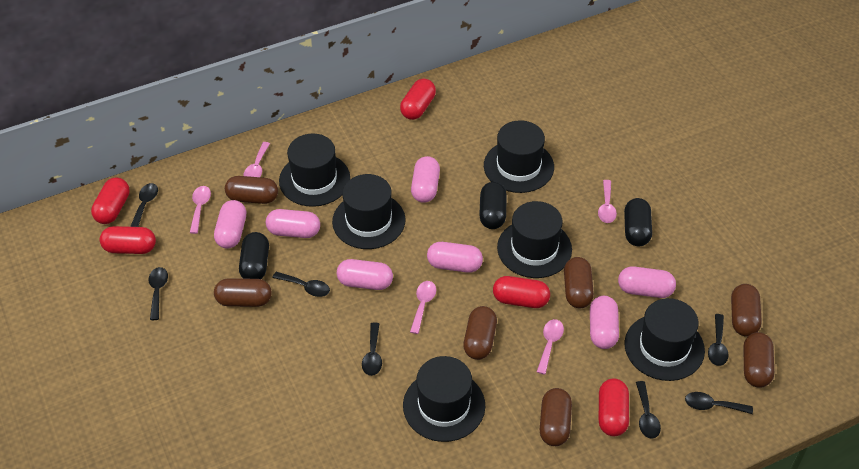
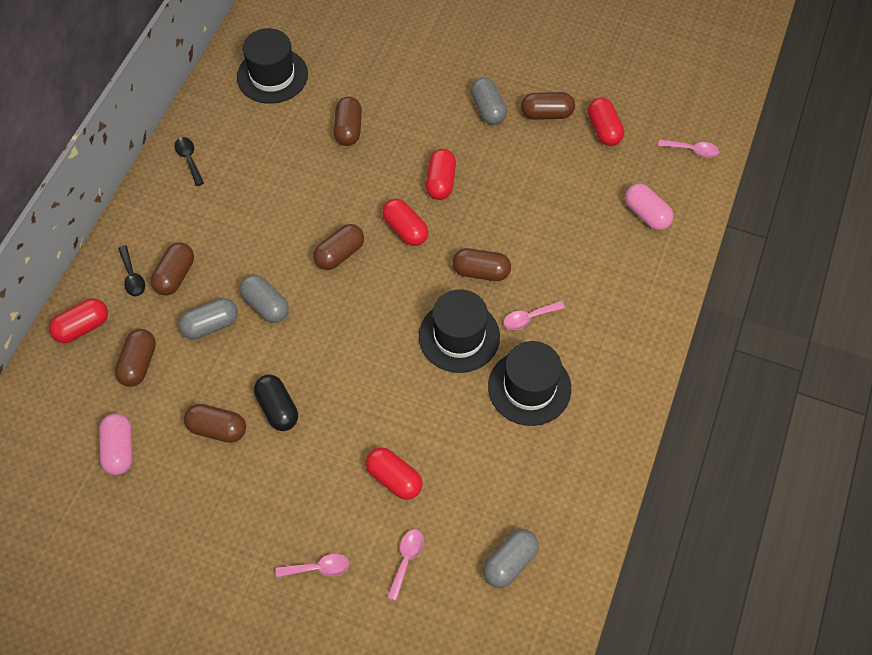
black capsule: [239,232,269,279] [479,182,507,229] [624,198,652,247] = 3 -> [254,375,298,431] = 1
black hat: [279,133,350,207] [332,174,405,249] [403,356,485,442] [484,120,554,193] [497,201,572,278] [624,298,705,381] = 6 -> [237,28,308,104] [419,289,500,373] [488,341,571,426] = 3
black spoon: [130,183,158,227] [149,267,168,320] [272,272,330,297] [362,323,382,376] [636,381,661,439] [685,392,753,414] [708,314,729,366] = 7 -> [118,245,145,296] [175,137,204,186] = 2
grey capsule: none = 0 -> [179,298,238,339] [240,275,289,323] [471,78,507,125] [483,529,538,588] = 4
pink capsule: [214,200,246,248] [266,209,320,238] [337,259,393,290] [411,156,440,203] [427,242,483,273] [590,296,619,349] [618,266,676,298] = 7 -> [99,414,133,475] [625,183,674,230] = 2
pink spoon: [190,186,211,234] [243,142,270,177] [410,281,436,334] [537,319,564,375] [598,180,617,223] = 5 -> [276,554,349,577] [387,529,424,601] [503,301,565,330] [658,140,719,158] = 4

